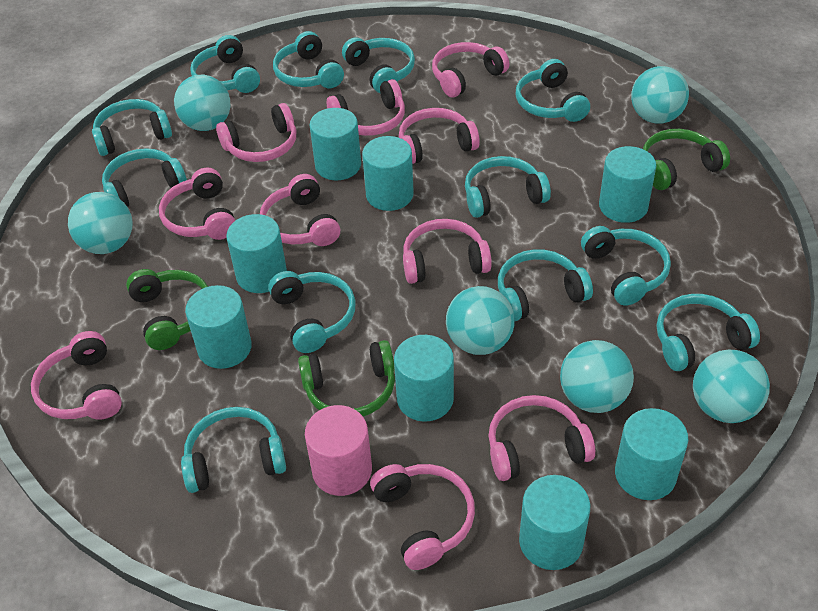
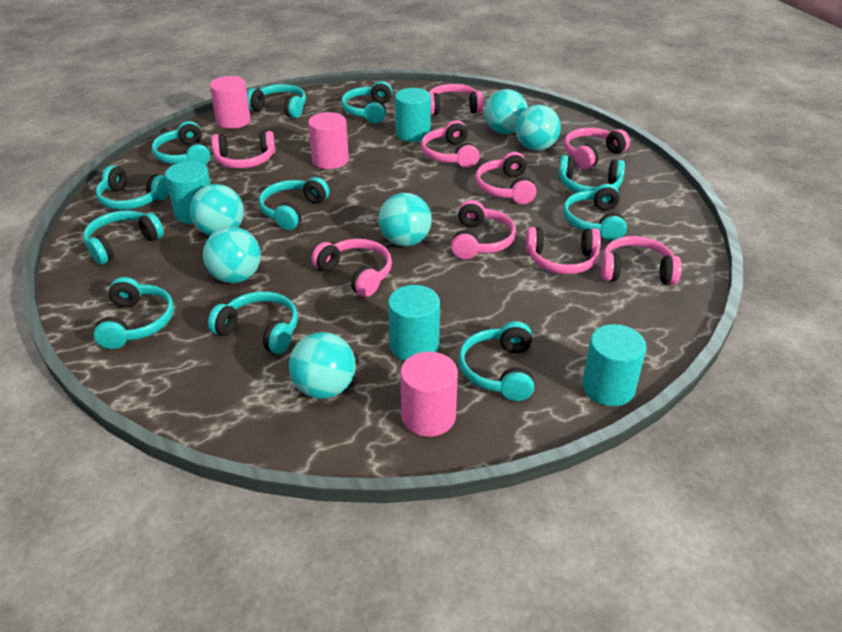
green headphones: [126,269,208,350] [298,340,395,416] [643,129,730,190] = 3 -> none = 0
pink cylinder: [305,405,372,496] = 1 -> [210,76,251,129] [308,112,349,169] [400,352,458,437] = 3
pink headphones: [31,331,122,420] [159,167,235,240] [216,103,296,162] [260,174,340,246] [327,79,405,136] [370,464,475,570] [399,108,480,164] [403,219,492,284] [432,42,509,97] [489,395,595,481] = 10 -> [212,131,275,168] [312,239,392,297] [421,120,480,168] [429,84,483,115] [451,200,516,259] [475,152,537,204] [526,227,601,274] [564,128,630,169] [601,236,682,285] = 9
turquoise cylinder: [185,285,252,369] [226,214,287,293] [310,108,361,180] [362,136,414,211] [394,335,454,422] [519,475,590,570] [599,146,657,223] [615,408,688,500] = 8 -> [165,161,211,224] [388,285,440,361] [395,88,431,142] [582,324,647,406] = 4
turquoise headphones: [92,99,172,156] [102,148,187,207] [181,407,286,493] [190,35,260,93] [268,271,356,353] [273,31,344,88] [342,37,415,93] [465,156,551,218] [498,249,593,321] [516,59,590,122] [581,226,671,306] [657,294,760,371] = 12 -> [83,210,164,265] [94,277,174,349] [96,166,169,210] [152,121,210,165] [208,291,298,354] [247,84,306,118] [259,177,330,230] [341,81,393,124] [458,321,534,401] [558,155,625,193] [563,184,627,241] = 11

